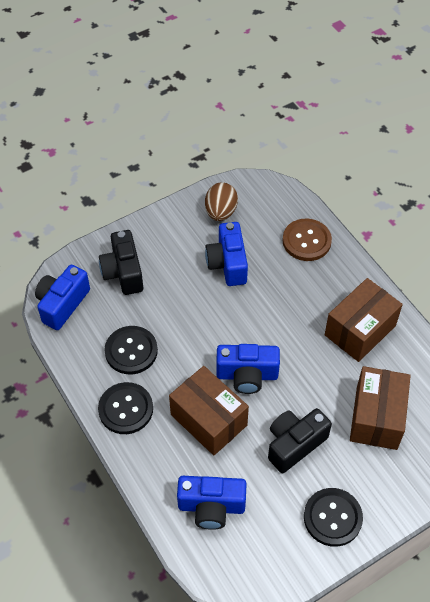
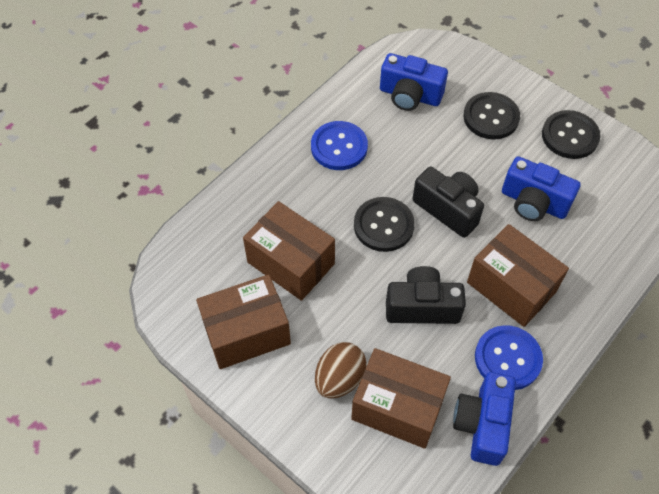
blue button: none = 0 -> [311,121,368,170] [475,325,543,390] = 2
blue camera: [35,265,90,330] [177,476,247,530] [205,222,248,286] [216,344,280,394] = 4 -> [380,53,448,111] [453,372,516,466] [502,156,581,221] = 3
brown box: [169,366,249,455] [325,278,403,362] [350,366,411,450] = 3 -> [196,274,291,369] [243,201,335,301] [351,348,451,449] [467,224,569,327] = 4
brown button: [283,219,332,261] = 1 -> none = 0

